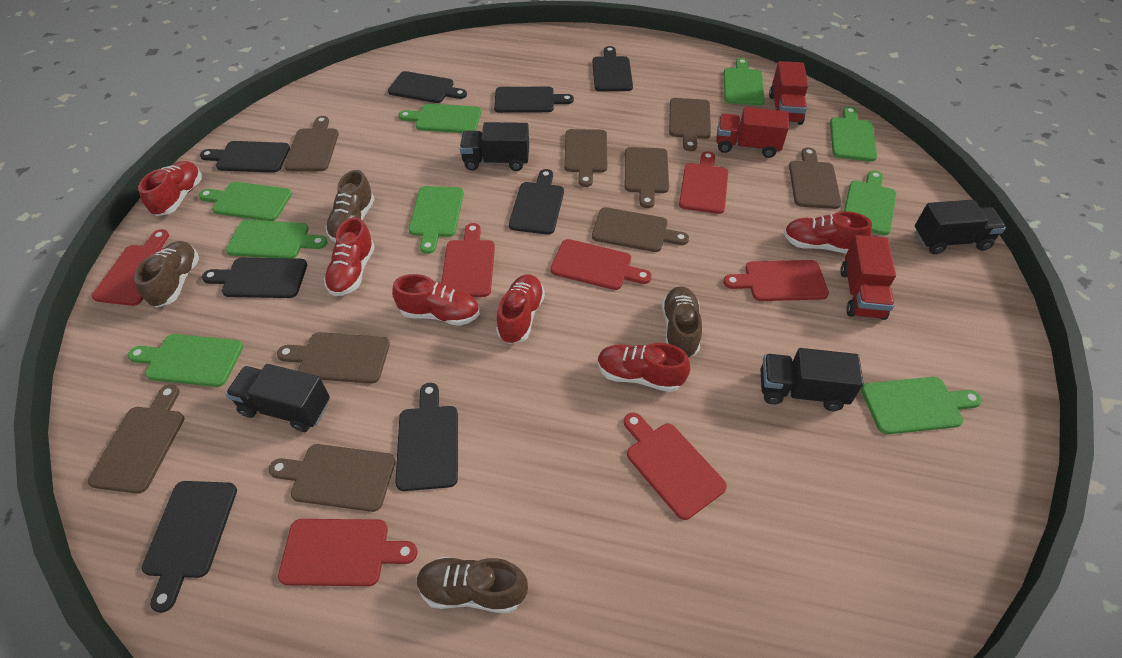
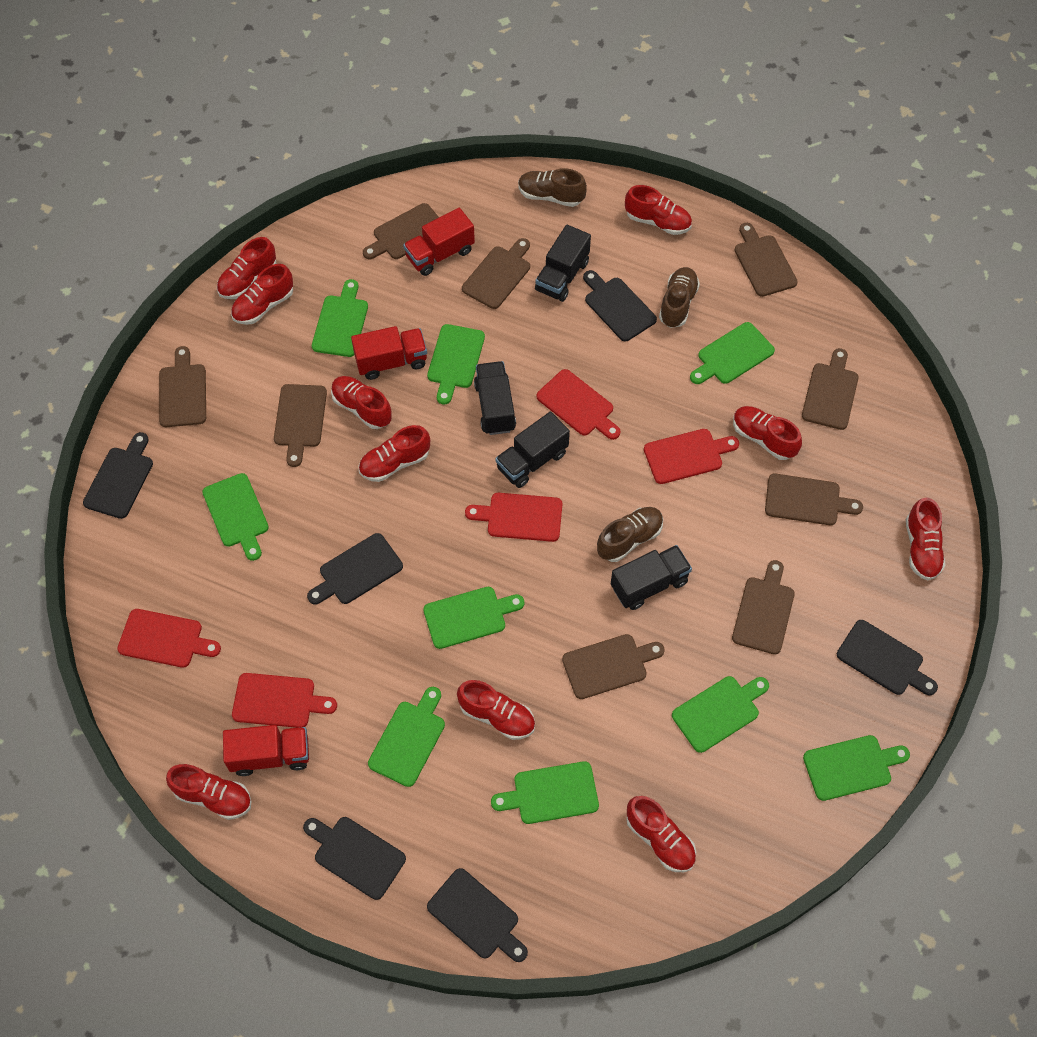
black cutting board: [142,481,237,613] [200,141,290,173] [202,258,307,298] [388,71,467,103] [395,383,458,491] [494,87,574,113] [509,169,564,235] [592,46,633,91] = 8 -> [83,432,153,519] [303,817,406,900] [307,533,403,604] [427,868,528,962] [583,270,657,341] [837,620,938,695] = 6
brown shoe: [134,241,199,307] [325,170,374,242] [417,557,528,613] [662,286,702,357] = 4 -> [518,168,587,207] [597,507,663,562] [659,267,700,328] = 3
red cutting board: [92,229,169,306] [278,519,417,586] [441,223,495,297] [551,239,652,290] [624,413,727,520] [679,151,728,214] [723,260,829,301] = 7 -> [117,609,221,668] [232,673,337,728] [465,493,562,542] [537,369,621,440] [644,429,739,484] = 5
red shoe: [138,161,202,216] [324,217,375,296] [392,274,480,326] [496,274,545,344] [597,343,690,392] [783,211,872,254] = 6 -> [166,764,252,820] [217,237,276,299] [231,264,293,325] [331,376,392,429] [359,425,430,482] [457,680,535,740] [625,185,692,235] [626,796,696,872] [733,406,802,460] [906,497,946,580] = 10

